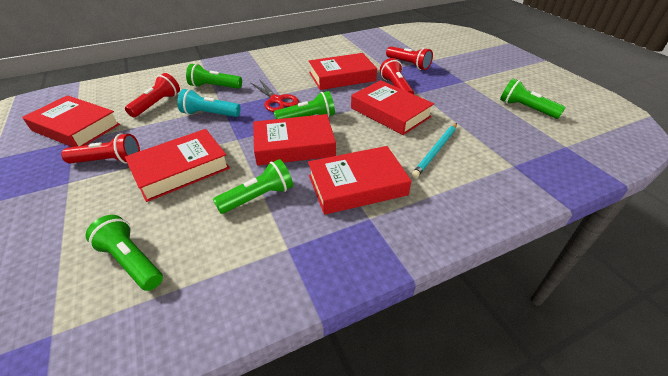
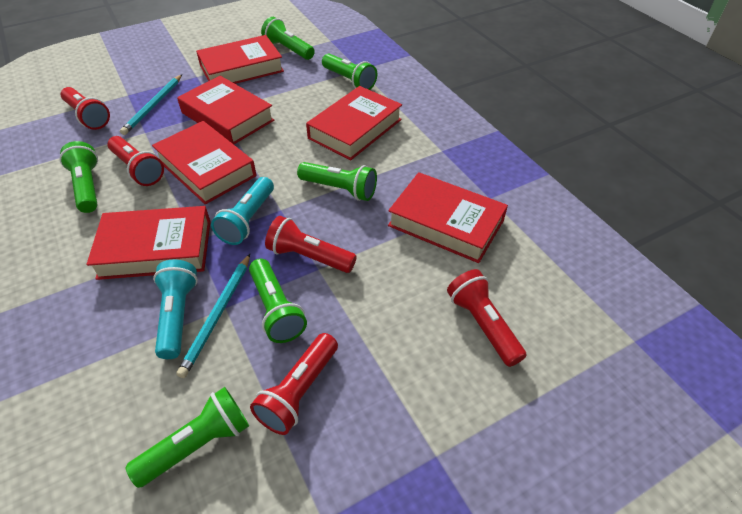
green flashlight: [86,215,163,291] [186,64,242,89] [213,159,293,214] [274,91,335,119] [500,79,566,119] = 5 -> [59,141,98,213] [126,387,249,488] [249,259,307,343] [261,17,315,60] [297,162,377,201] [322,54,377,90] = 6
red flashlight: [61,133,140,164] [125,73,180,117] [380,58,414,94] [386,46,433,70] = 4 -> [61,87,110,130] [107,136,164,186] [250,333,338,435] [265,216,357,273] [447,269,527,367] = 5
red scissors: [250,79,299,112] = 1 -> none = 0
turquoise flashlight: [177,89,241,117] = 1 -> [153,260,198,359] [211,177,274,245] = 2
turquoise pencil: [412,123,457,178] = 1 -> [120,75,182,135] [176,254,250,378] = 2

